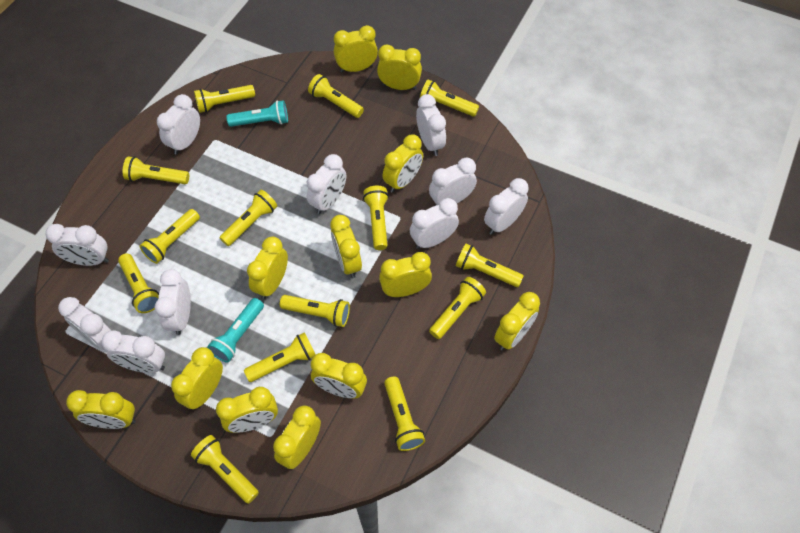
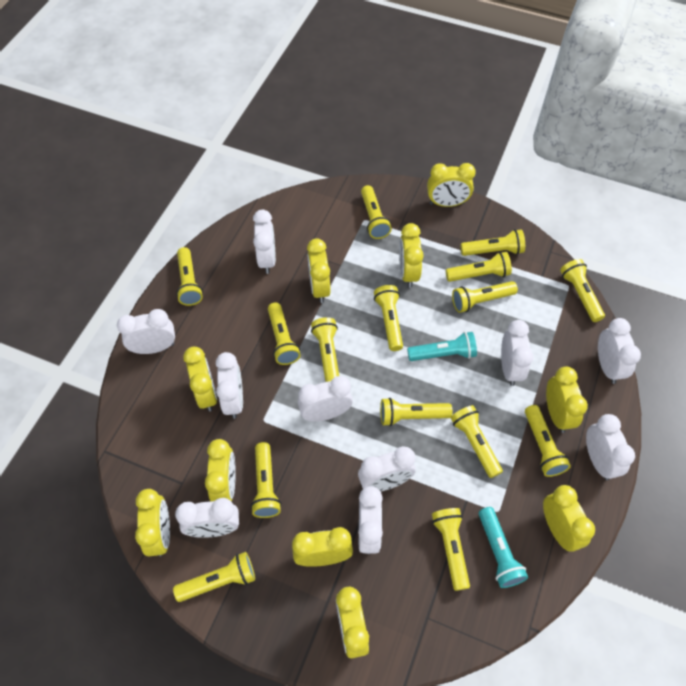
yellow clock: [66,390,136,429] [171,347,223,410] [216,387,278,433] [247,237,288,299] [273,405,321,469] [311,353,367,399] [330,215,362,278] [334,25,378,72] [377,44,422,90] [379,252,432,297] [383,135,423,193] [494,292,540,351] = 12 -> [135,489,170,557] [183,347,217,412] [205,439,236,501] [292,527,353,567] [307,238,331,303] [336,587,369,659] [399,223,424,288] [427,163,476,207] [543,485,595,552] [546,366,588,433] = 10
yellow flashlight: [118,253,159,313] [123,156,189,184] [139,209,200,264] [191,435,259,504] [194,85,255,113] [220,190,277,246] [244,332,316,382] [280,295,350,327] [308,74,364,118] [363,186,389,250] [384,376,425,451] [420,79,479,117] [429,277,486,339] [456,244,523,287] = 14 -> [173,552,255,602] [176,247,203,306] [251,442,281,518] [268,302,301,365] [311,317,339,382] [361,185,392,239] [374,285,403,351] [380,398,452,426] [432,508,470,591] [446,252,512,282] [450,405,503,478] [452,281,518,313] [461,229,525,256] [525,405,571,477] [560,259,605,322] = 15

